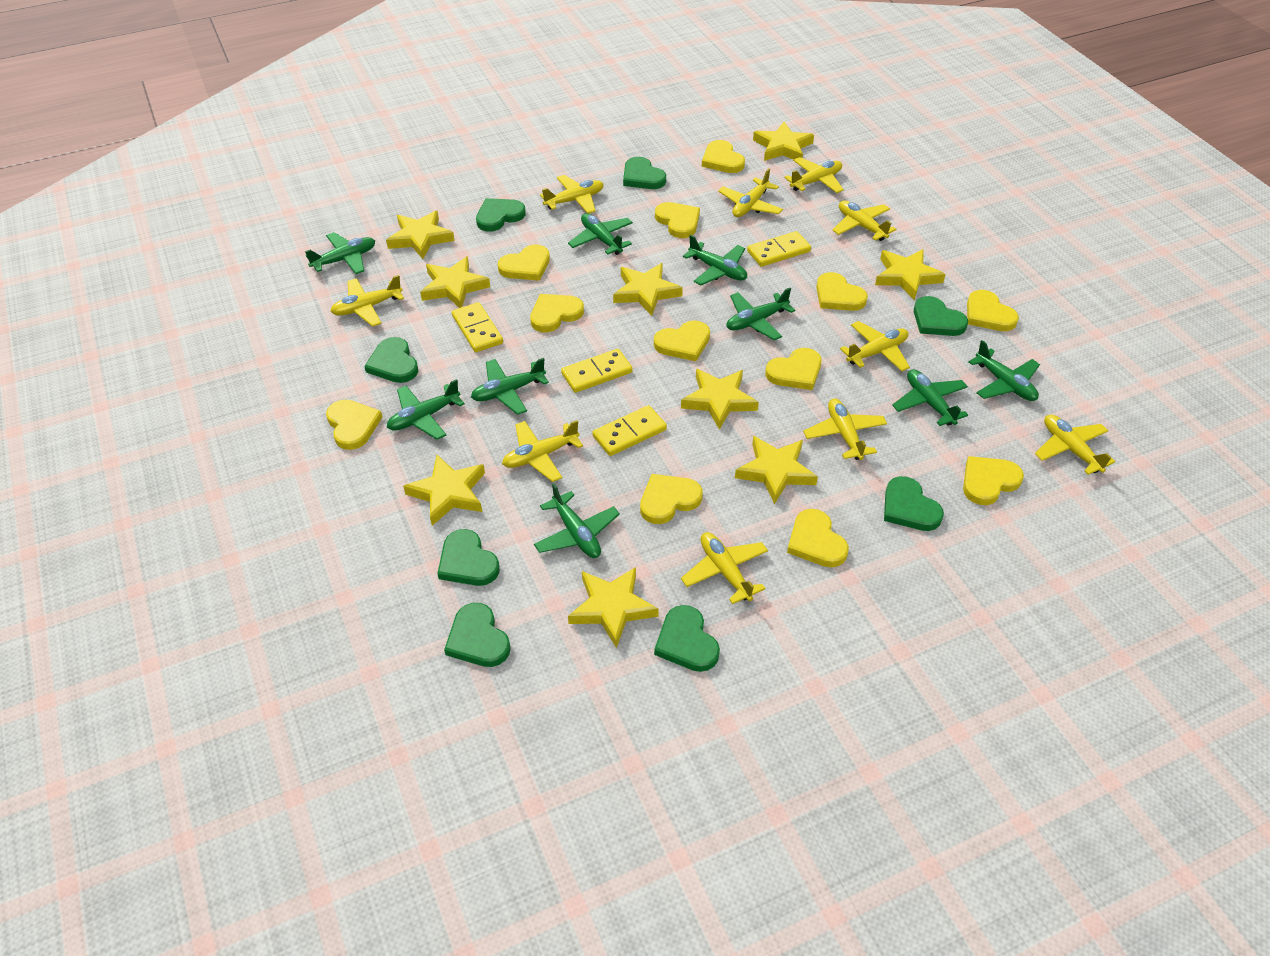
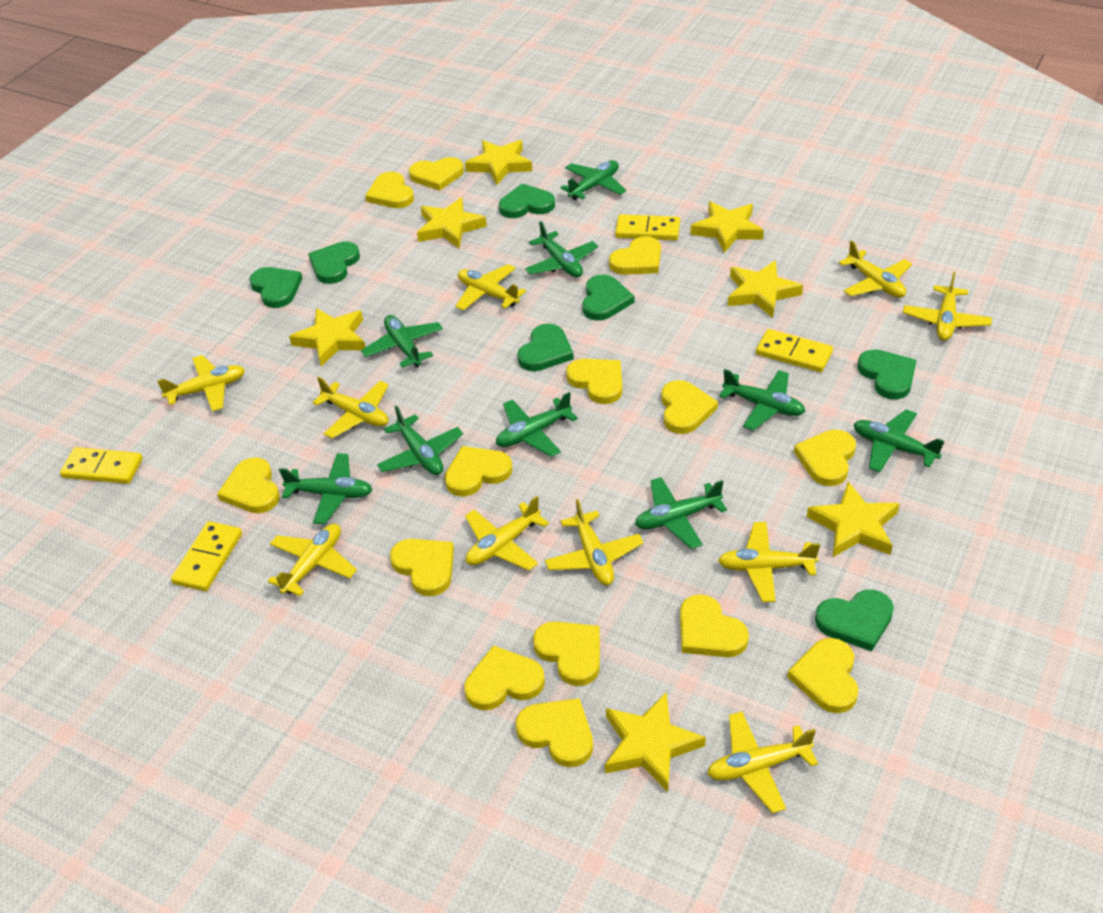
green heart: [364,337,418,383] [437,529,500,586] [444,603,511,667] [476,198,526,232] [623,157,666,189] [654,605,720,672] [884,476,944,531] [914,296,968,336] = 8 -> [249,267,303,308] [308,241,360,284] [499,184,555,218] [517,323,574,371] [582,275,635,321] [815,590,894,651] [857,349,917,399] = 7
yellow heart: [326,399,382,450] [498,245,550,281] [530,294,584,332] [640,474,703,524] [654,320,710,361] [655,202,700,238] [702,140,745,173] [765,348,822,390] [787,509,849,567] [816,272,868,311] [963,456,1024,505] [967,290,1019,331] = 12 -> [217,457,279,513] [365,172,414,208] [390,539,454,596] [409,157,464,191] [445,446,512,497] [464,645,545,710] [516,698,593,767] [533,621,600,686] [566,359,622,404] [609,236,661,275] [661,380,718,434] [680,594,749,657] [787,638,858,713] [794,430,856,486] = 14
yellow star: [386,210,455,259] [403,455,485,525] [420,256,490,308] [568,567,659,648] [613,263,683,316] [681,369,759,430] [735,436,818,504] [753,122,814,161] [875,249,946,300] = 9 -> [289,308,365,366] [417,197,487,248] [465,140,532,185] [605,693,706,792] [690,201,764,253] [728,260,803,318] [807,482,900,557] = 7

